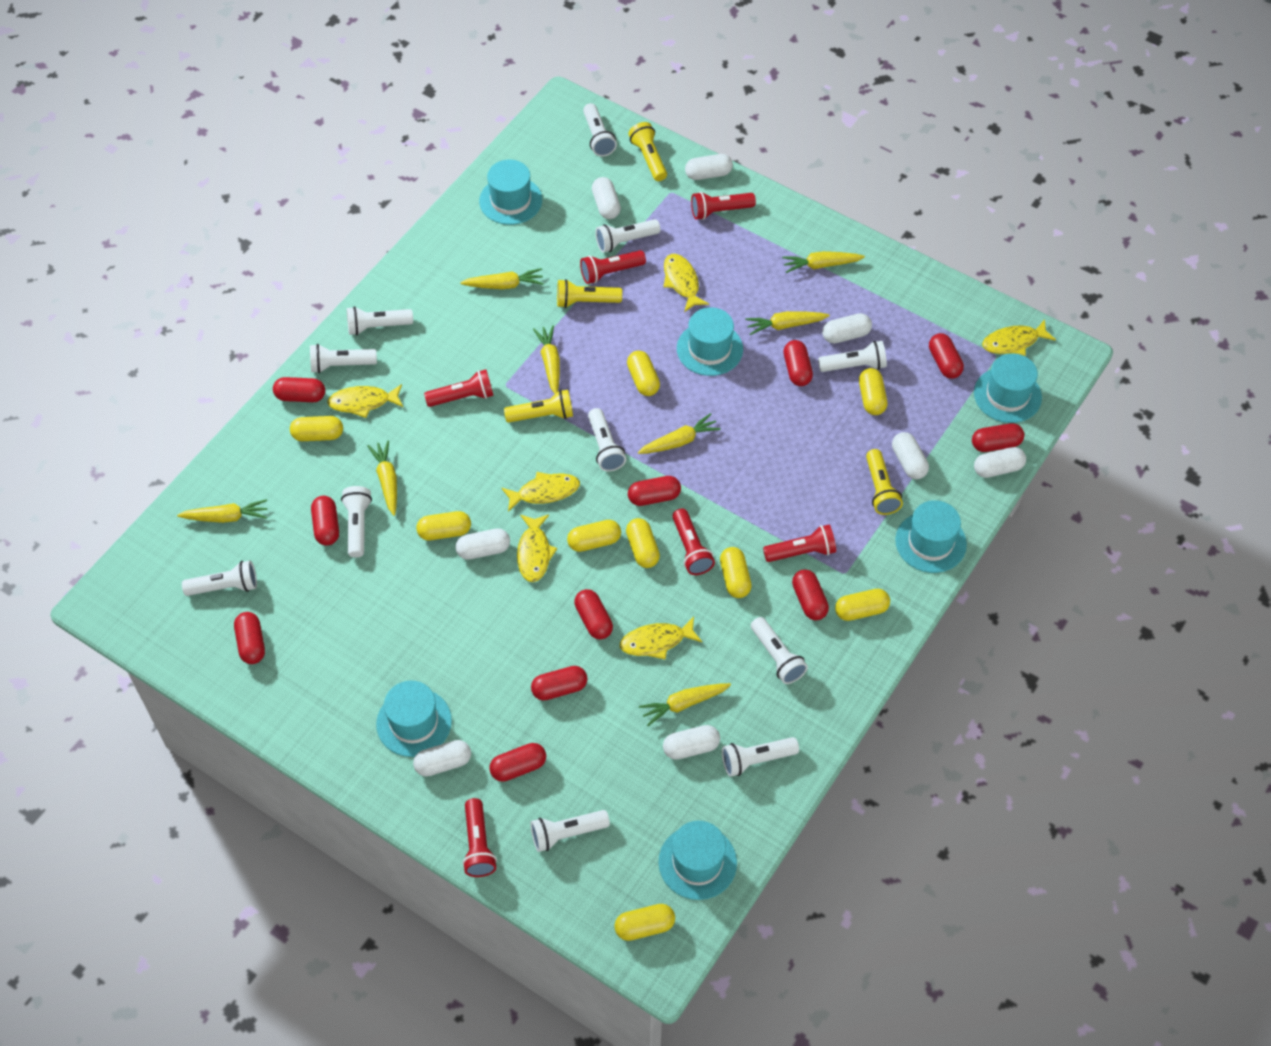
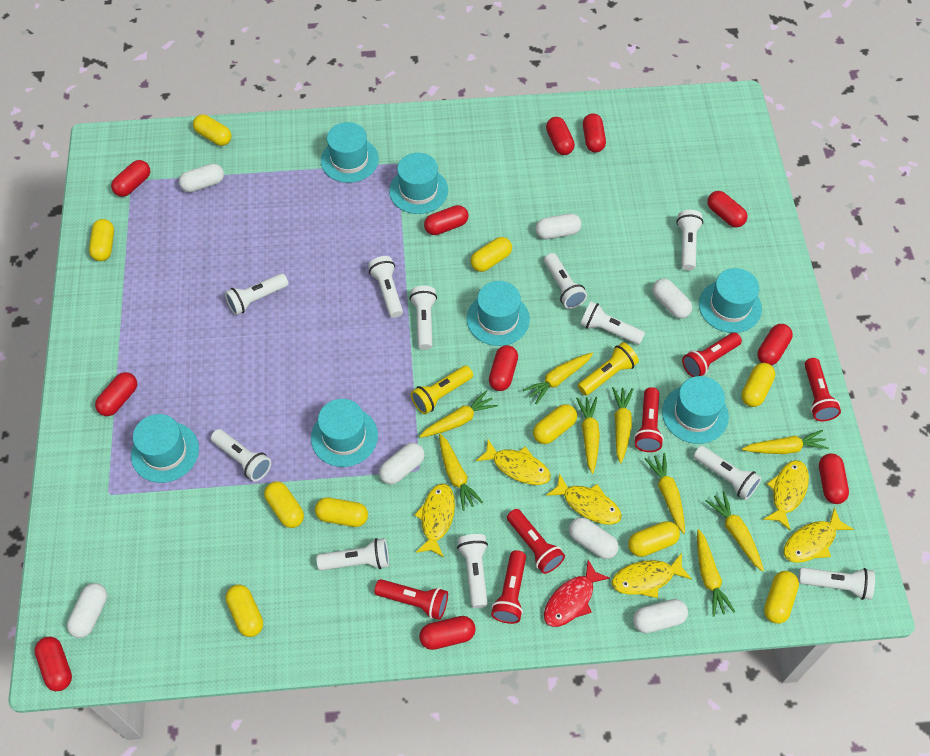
red fish: none = 0 -> [544,560,610,627] = 1
turquoise hat: [376,680,452,757] [479,160,542,225] [659,821,737,900] [677,307,743,376] [895,500,967,573] [974,354,1042,423] = 6 -> [131,414,199,483] [311,399,378,467] [321,122,379,183] [389,153,448,214] [467,281,530,346] [662,376,729,444] [699,268,762,333] = 7
white capsule: [413,740,471,776] [456,528,510,560] [592,177,621,219] [663,725,720,760] [685,154,733,180] [822,313,872,344] [892,432,929,479] [974,447,1026,478] = 8 -> [67,583,107,638] [179,164,224,192] [379,443,425,485] [535,213,582,239] [569,517,619,559] [633,599,688,633] [652,279,692,319] = 7
yellow capsule: [290,416,343,441] [416,511,471,540] [567,520,621,552] [614,904,675,941] [626,518,660,568] [627,351,660,396] [720,547,752,598] [835,589,890,621] [859,368,887,415] = 9 -> [89,219,114,261] [193,114,232,146] [226,585,263,637] [264,481,304,528] [315,497,368,527] [470,237,512,272] [533,404,577,444] [628,521,680,557] [741,363,775,407] [764,571,799,624] = 10
yellow carrot: [177,499,267,523] [367,440,397,516] [460,268,544,289] [533,325,560,394] [638,413,721,454] [639,683,731,726] [745,311,830,335] [782,251,865,273] = 8 -> [419,390,498,438] [439,434,483,511] [523,353,593,404] [576,397,600,474] [612,387,633,463] [645,453,685,534] [697,529,735,617] [706,491,764,571] [742,430,829,454] = 9
yellow flashlight: [504,390,573,423] [557,279,622,308] [628,122,667,181] [866,449,903,515] = 4 -> [411,366,473,414] [578,342,639,396] = 2

